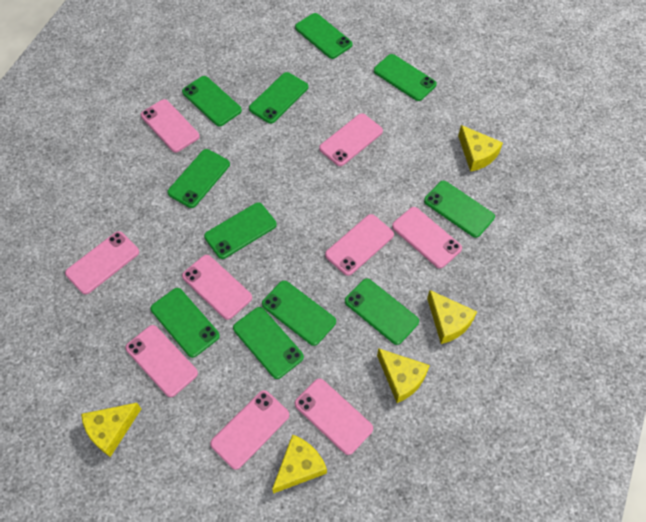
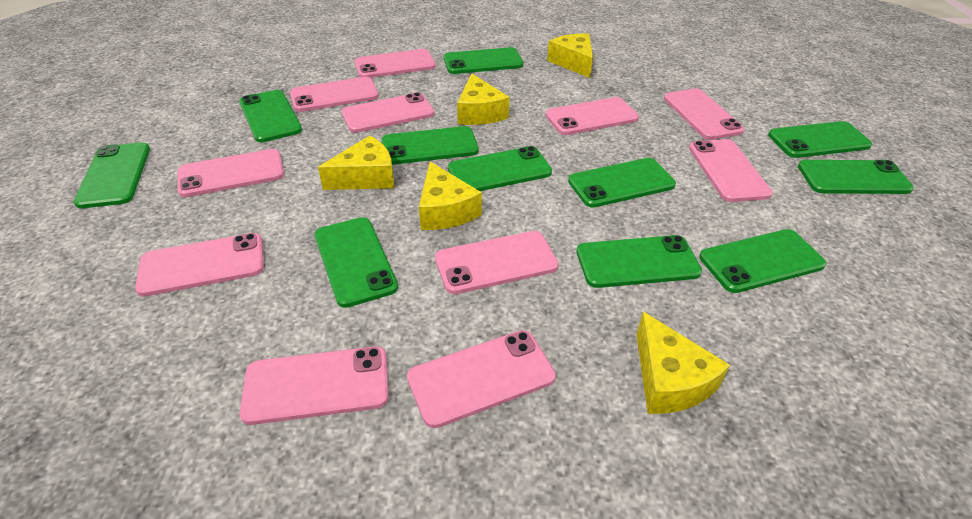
pink phone: [65,231,139,295] [125,325,198,397] [141,99,200,153] [182,255,252,320] [210,390,289,470] [295,378,373,455] [319,113,383,166] [325,214,394,276] [392,207,462,268] = 9 -> [135,233,264,297] [177,149,284,197] [239,346,389,425] [290,77,379,112] [341,92,434,133] [354,49,436,78] [407,330,556,428] [435,231,559,294] [545,97,639,135] [664,88,744,140] [689,139,773,202] = 11

